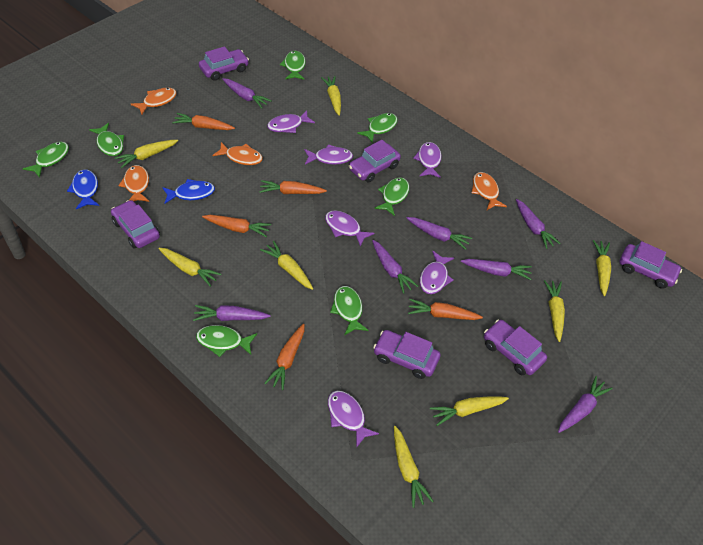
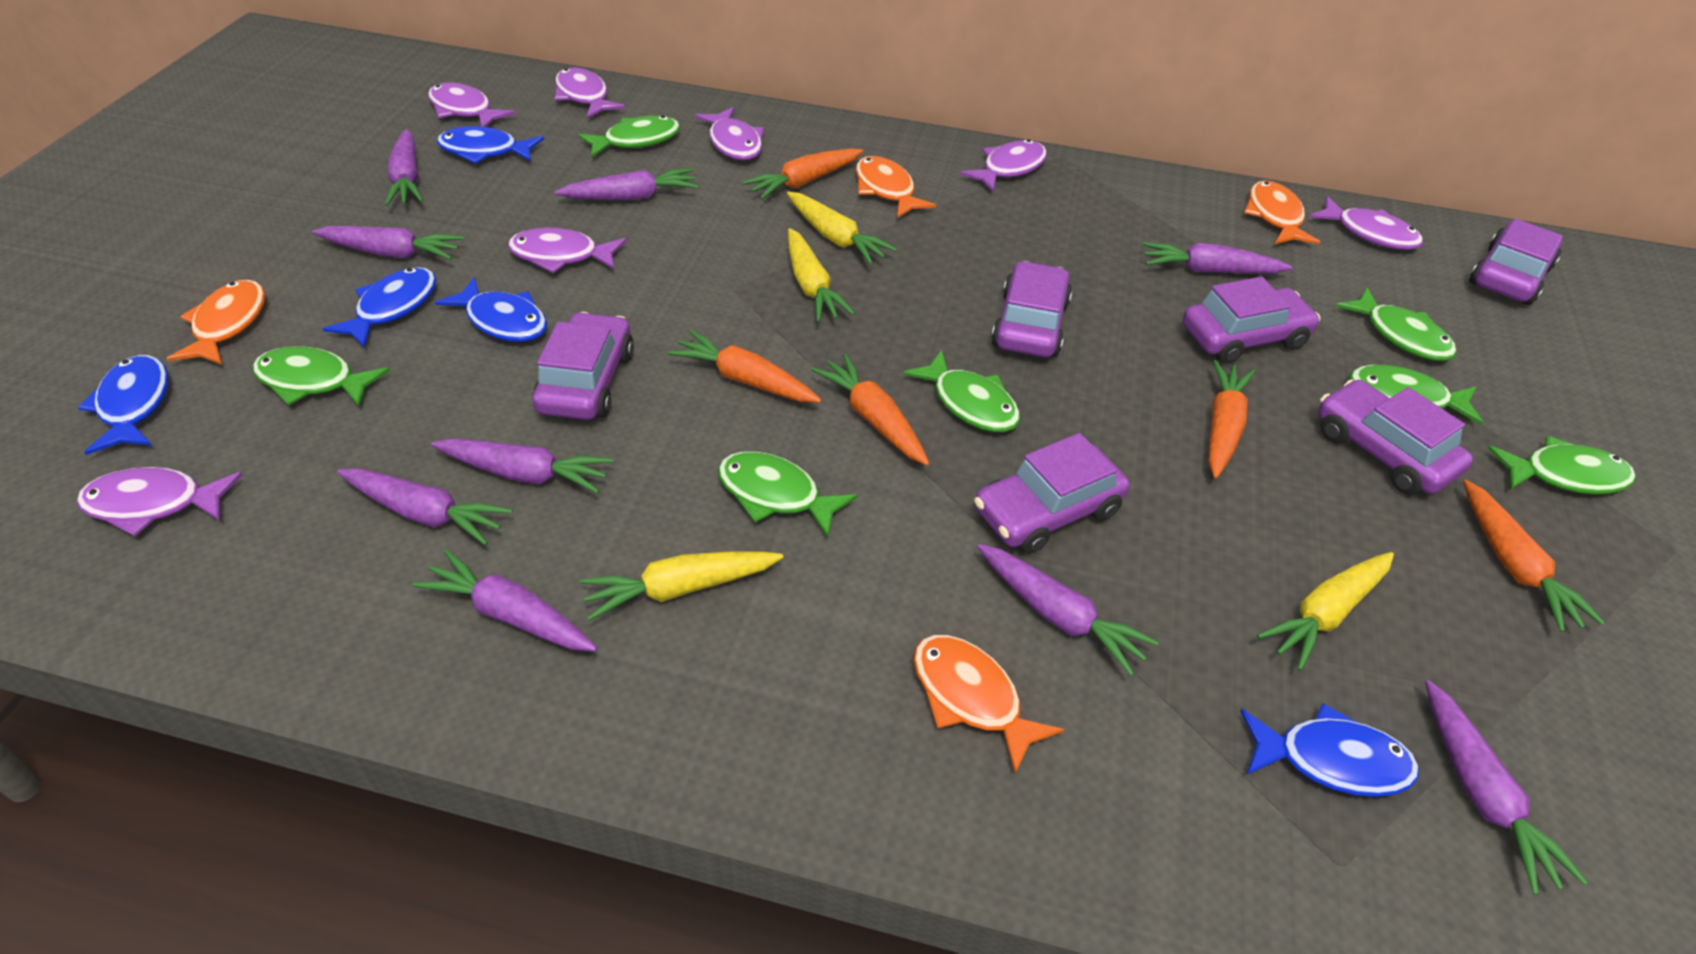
blue fish: [67,170,99,209] [162,179,215,204] = 2 -> [78,355,168,455] [323,267,436,348] [435,277,547,342] [437,126,544,164] [1240,703,1419,797] = 5
purple carrot: [193,305,271,321] [223,78,272,108] [372,240,418,294] [407,217,472,250] [461,259,532,280] [516,199,560,249] [558,376,613,433] = 7 -> [312,226,464,260] [337,468,513,545] [385,129,423,206] [412,550,597,651] [431,438,613,493] [555,168,698,201] [977,544,1159,676] [1143,242,1293,273] [1425,680,1588,895] = 9
purple fish: [267,110,315,133] [304,144,353,165] [325,210,374,247] [328,391,379,448] [413,142,442,178] [420,251,454,294] = 6 -> [77,467,243,536] [428,82,515,127] [508,228,626,273] [554,67,625,118] [695,107,764,160] [960,139,1047,192] [1309,196,1423,250] = 7
yellow carrot: [115,140,178,168] [158,248,221,287] [260,241,313,290] [321,76,341,116] [394,426,433,508] [430,396,509,426] [544,280,565,342] [593,240,611,296] = 8 -> [580,551,783,621] [787,192,897,265] [788,228,855,322] [1257,552,1394,671] = 4

